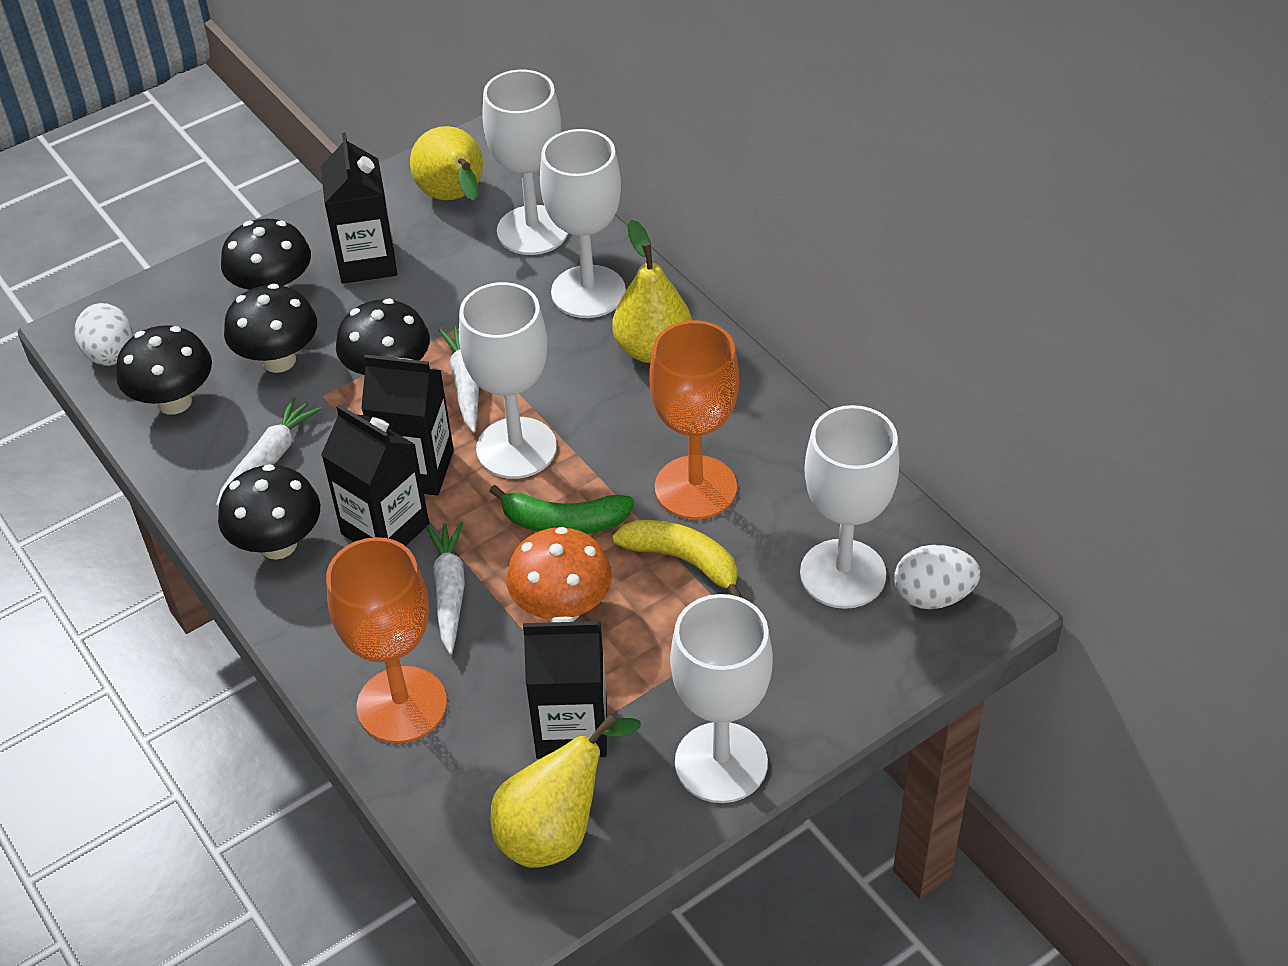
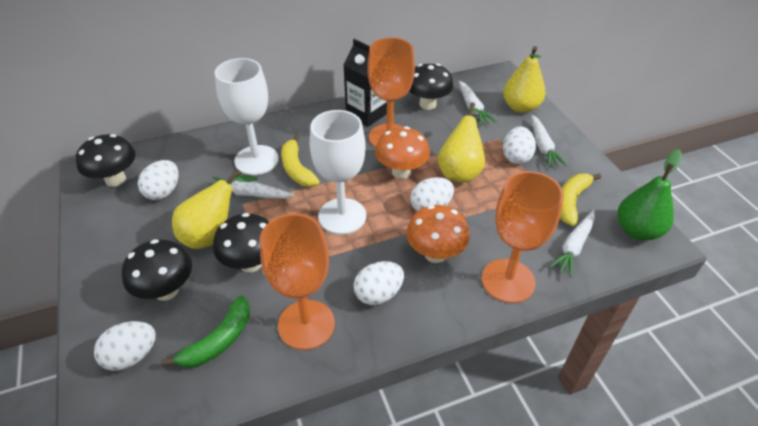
black carton: [321,132,397,284] [321,404,429,546] [361,355,454,495] [523,617,607,759] = 4 -> [343,39,387,127] = 1
black mushroom: [116,325,212,414] [218,464,320,560] [221,219,311,290] [224,284,317,373] [336,299,430,375] = 5 -> [76,134,136,187] [122,239,192,301] [213,213,269,273] [409,64,454,110] = 4
green pear: none = 0 -> [618,149,682,240] = 1
orange goblet: [326,537,447,743] [649,320,739,519] = 2 -> [260,213,335,350] [367,37,415,147] [482,171,563,303] = 3
orange mushroom: [506,527,612,622] = 1 -> [375,126,430,179] [406,205,470,263] = 2
white carrot: [216,397,322,507] [426,521,465,654] [439,326,479,433] = 3 -> [209,177,294,199] [458,81,497,126] [531,115,567,168] [549,210,595,277] = 4
white egg: [75,303,133,366] [894,545,980,609] = 2 -> [94,321,156,371] [138,160,179,200] [354,261,404,305] [410,177,454,211] [503,127,536,164] = 5
white goblet: [459,282,557,479] [482,69,568,255] [540,129,626,318] [670,594,773,803] [800,405,900,609] = 5 -> [215,58,279,175] [310,110,366,235] = 2
yellow banana: [612,520,742,598] = 1 -> [281,134,320,187] [560,173,601,226] = 2

